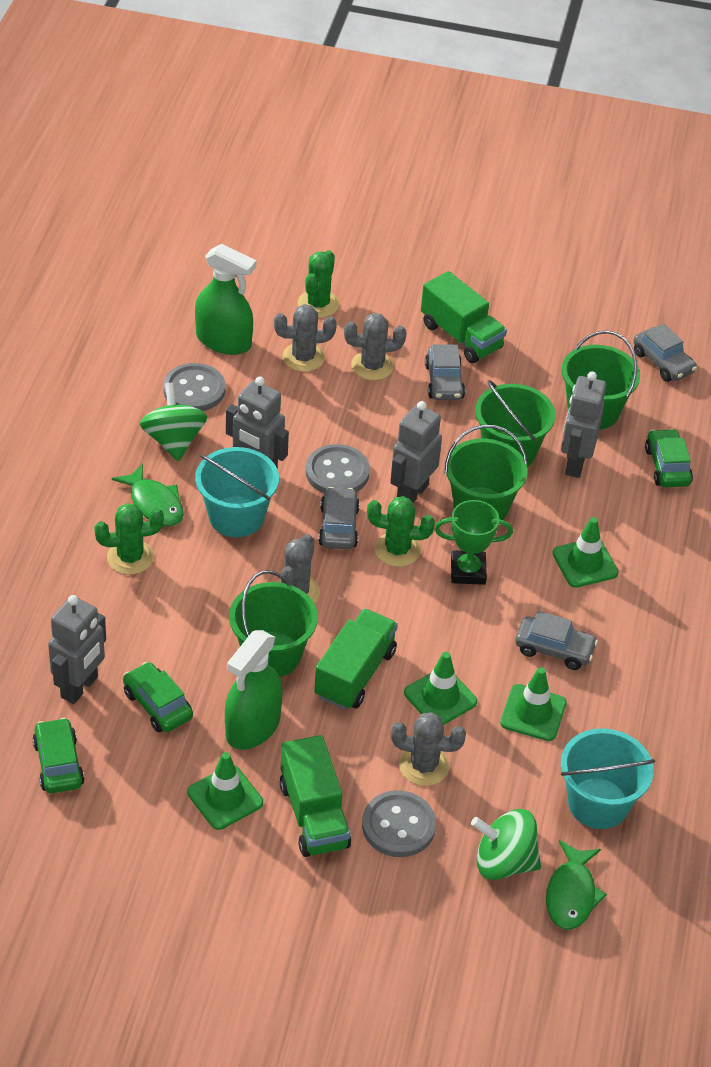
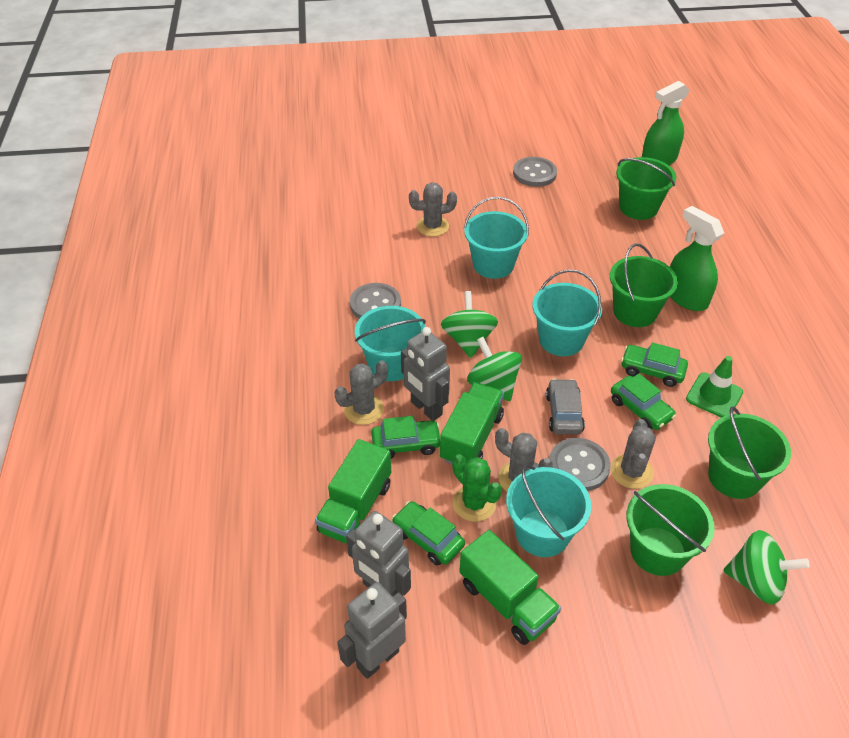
green cactus: [94,503,164,575] [298,250,339,318] [367,496,435,567] = 3 -> [452,454,502,522] = 1
green car: [32,718,85,793] [123,662,193,733] [645,429,693,488] = 3 -> [371,416,440,459] [392,501,465,566] [611,374,676,430] [621,342,688,387] = 4
green fish: [112,463,184,526] [546,840,607,929] = 2 -> none = 0
green spinning top: [140,383,207,462] [471,809,541,880] = 2 -> [441,291,498,358] [467,337,522,401] [723,530,810,605] = 3
green traffic cone: [187,752,263,830] [404,652,477,725] [500,667,566,741] [552,517,619,588] = 4 -> [686,356,743,418] = 1
green trophy: [435,500,513,585] = 1 -> none = 0
grey car: [318,487,360,549] [425,345,465,400] [515,611,598,670] [633,324,697,382] = 4 -> [546,379,585,434] = 1
grey robot: [48,595,106,704] [226,376,289,469] [390,401,442,503] [561,371,606,478] = 4 -> [337,582,407,679] [346,511,411,596] [401,327,450,421] = 3
turquoise bucket: [195,447,279,537] [561,728,655,829] = 2 -> [355,306,426,381] [464,197,529,279] [506,464,591,557] [532,269,602,356] = 4

